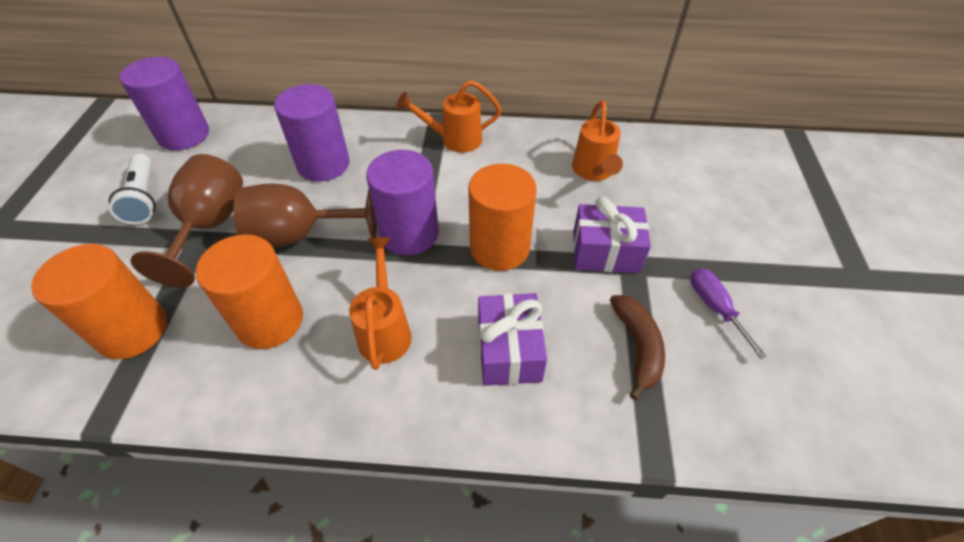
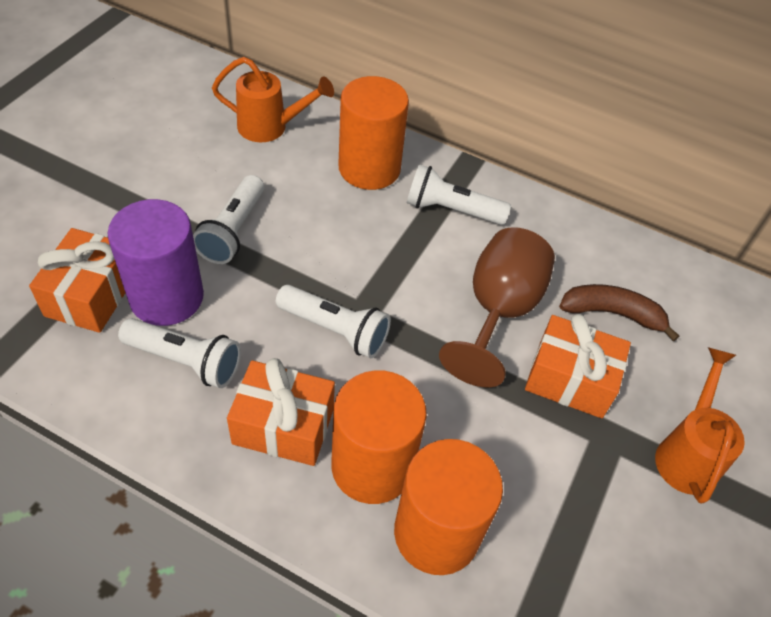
brown goblet: [131,154,243,287] [234,183,377,247] = 2 -> [439,227,555,387] = 1
orange gift: none = 0 -> [29,228,125,333] [227,358,335,466] [525,314,631,418] = 3
orange watering can: [349,238,412,370] [396,80,502,153] [572,101,623,181] = 3 -> [212,57,334,142] [655,347,745,504] = 2
purple cylinder: [120,57,209,150] [274,84,349,182] [366,150,439,255] = 3 -> [108,199,204,326] = 1
purple gift: [478,293,547,386] [573,196,651,273] = 2 -> none = 0
purple screwdriver: [690,268,767,359] = 1 -> none = 0
white flashlight: [109,154,156,225] = 1 -> [118,318,241,388] [193,175,265,264] [276,285,391,358] [407,164,511,225] = 4

